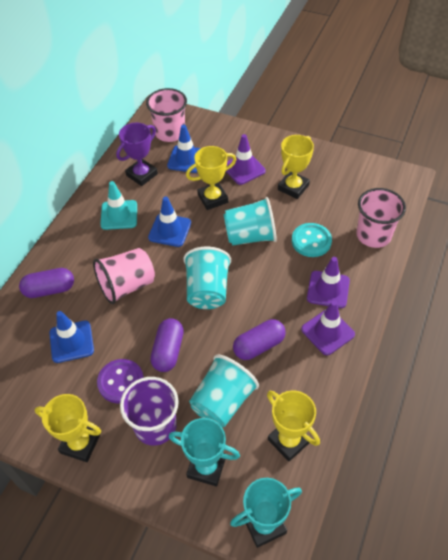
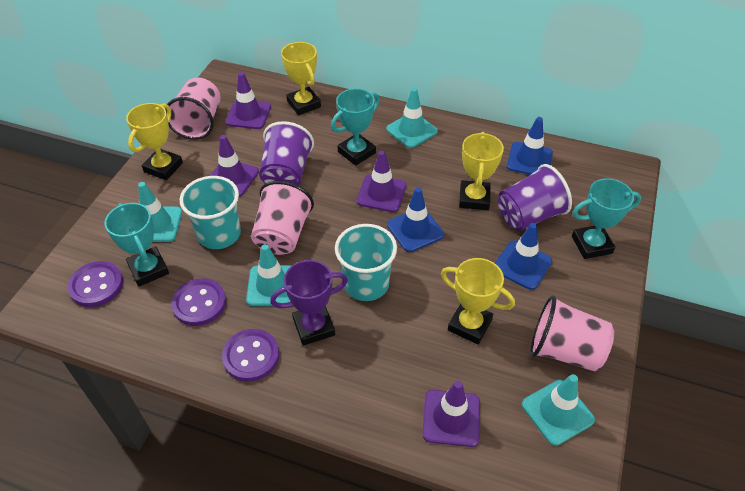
purple button: [97,359,144,403] = 1 -> [68,261,123,307] [171,278,226,326] [222,329,279,382] = 3
purple capsule: [19,268,74,298] [150,318,184,372] [233,319,286,360] = 3 -> none = 0
purple cup: [120,377,179,446] = 1 -> [259,121,314,186] [498,164,572,231] = 2
purple traffic cone: [226,134,266,185] [301,300,355,355] [307,257,350,308] = 3 -> [210,135,259,197] [225,72,271,129] [356,151,406,212] [422,380,480,447] = 4
turquoise button: [292,223,332,257] = 1 -> none = 0
turquoise cup: [183,247,231,309] [189,355,259,427] [224,197,277,246] = 3 -> [180,176,241,249] [335,224,397,301] = 2
turquoise traffic cone: [100,181,137,230] = 1 -> [138,182,182,242] [246,244,292,306] [386,88,438,148] [522,374,595,446] = 4
turquoise trophy: [169,418,240,486] [230,478,302,548] = 2 -> [104,203,169,287] [331,88,380,166] [572,178,641,259] = 3

